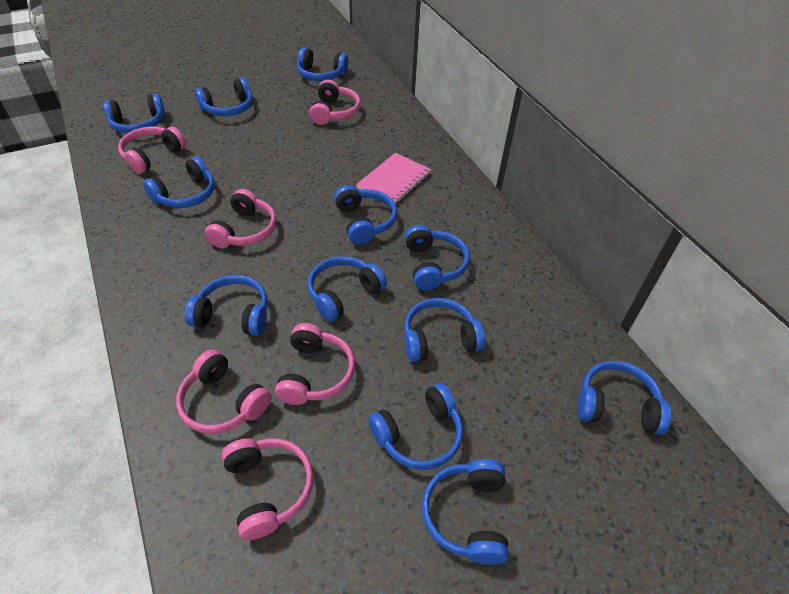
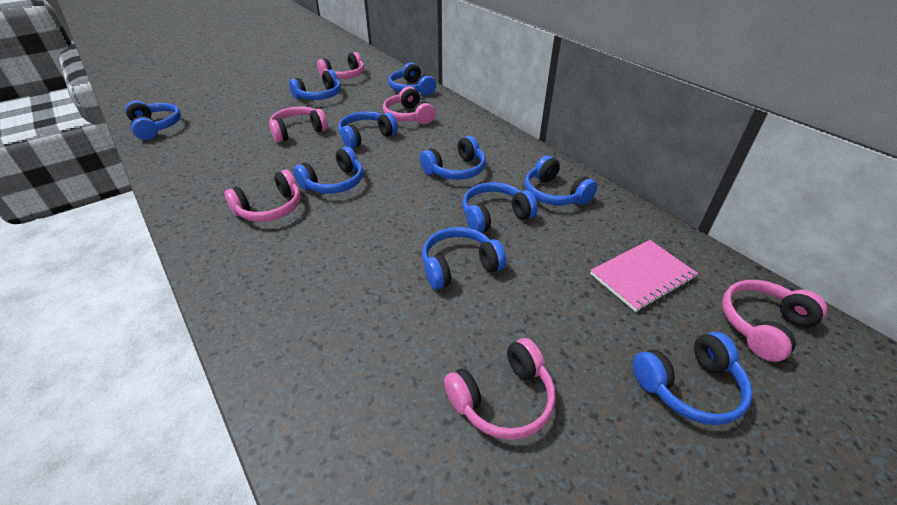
blue headphones: [103,94,165,133] [143,156,215,208] [185,275,268,336] [195,77,253,116] [297,48,348,81] [308,256,387,322] [334,185,397,244] [369,383,463,470] [404,298,485,362] [405,225,470,290] [422,459,509,565] [577,361,671,435] = 12 -> [125,101,181,140] [289,69,341,100] [293,147,363,194] [338,111,398,149] [388,62,436,95] [420,136,486,180] [422,227,506,290] [462,182,538,233] [525,155,597,205] [633,332,753,425] = 10

